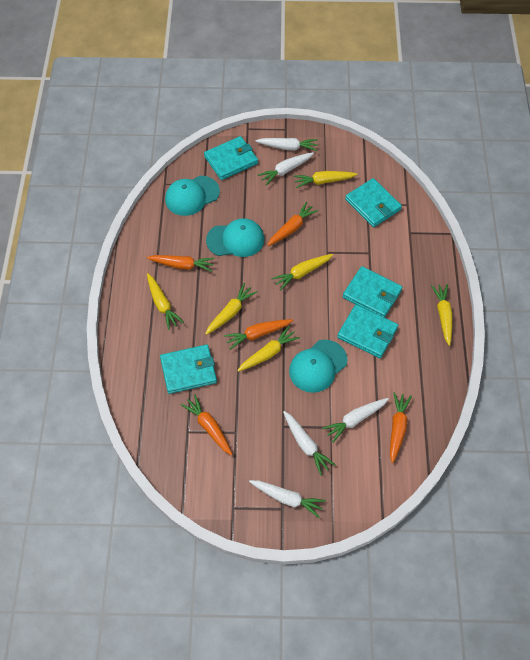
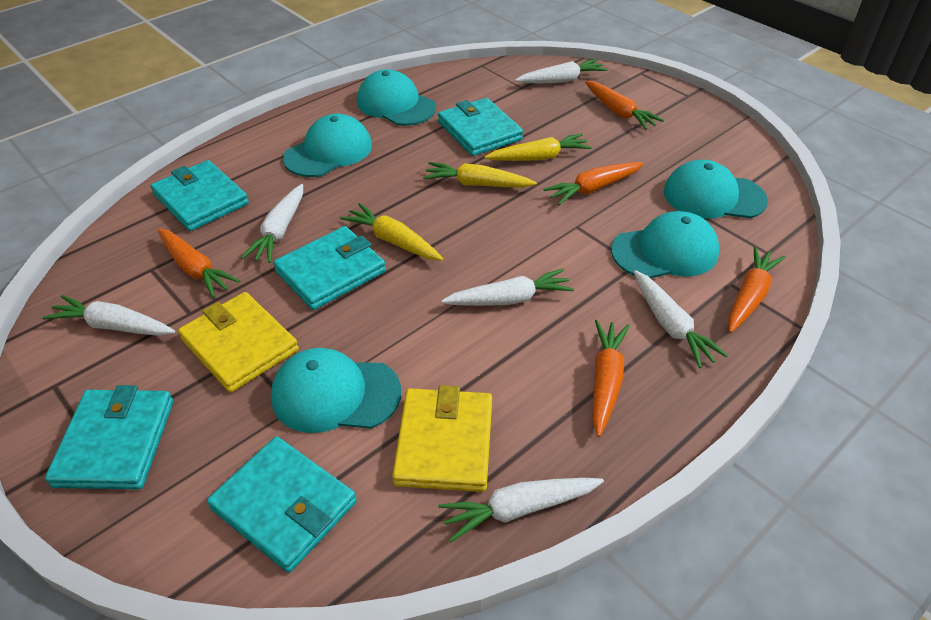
turquoise cap: [165,176,220,216] [206,218,264,257] [289,340,347,393] = 3 -> [271,348,401,433] [283,114,372,177] [357,69,436,126] [611,211,720,278] [664,160,768,219] = 5
white carrot: [249,480,326,518] [256,138,318,151] [258,152,314,185] [283,411,336,475] [322,398,389,443] = 5 -> [43,295,175,336] [241,184,303,263] [439,478,604,542] [441,268,574,306] [515,59,607,83] [634,270,728,368] = 6
yellow carrot: [147,273,184,330] [205,283,257,335] [237,326,300,372] [272,254,333,291] [294,171,358,188] [431,284,453,346] = 6 -> [340,203,443,261] [423,162,537,188] [484,133,592,161] = 3
yellow wallet: none = 0 -> [178,292,299,392] [392,385,492,492] = 2

